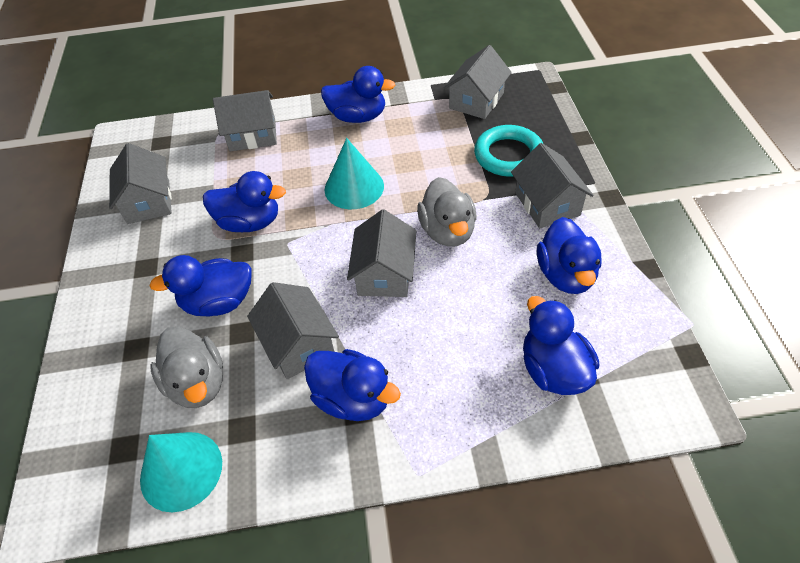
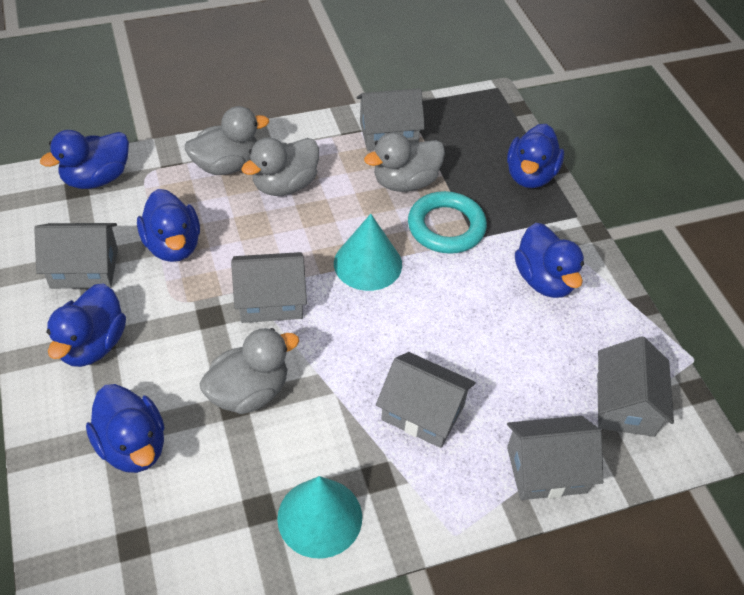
grey duck: [150,326,223,408] [417,177,477,247] = 2 -> [185,106,269,175] [199,328,299,414] [241,137,319,196] [364,132,445,192] = 4

